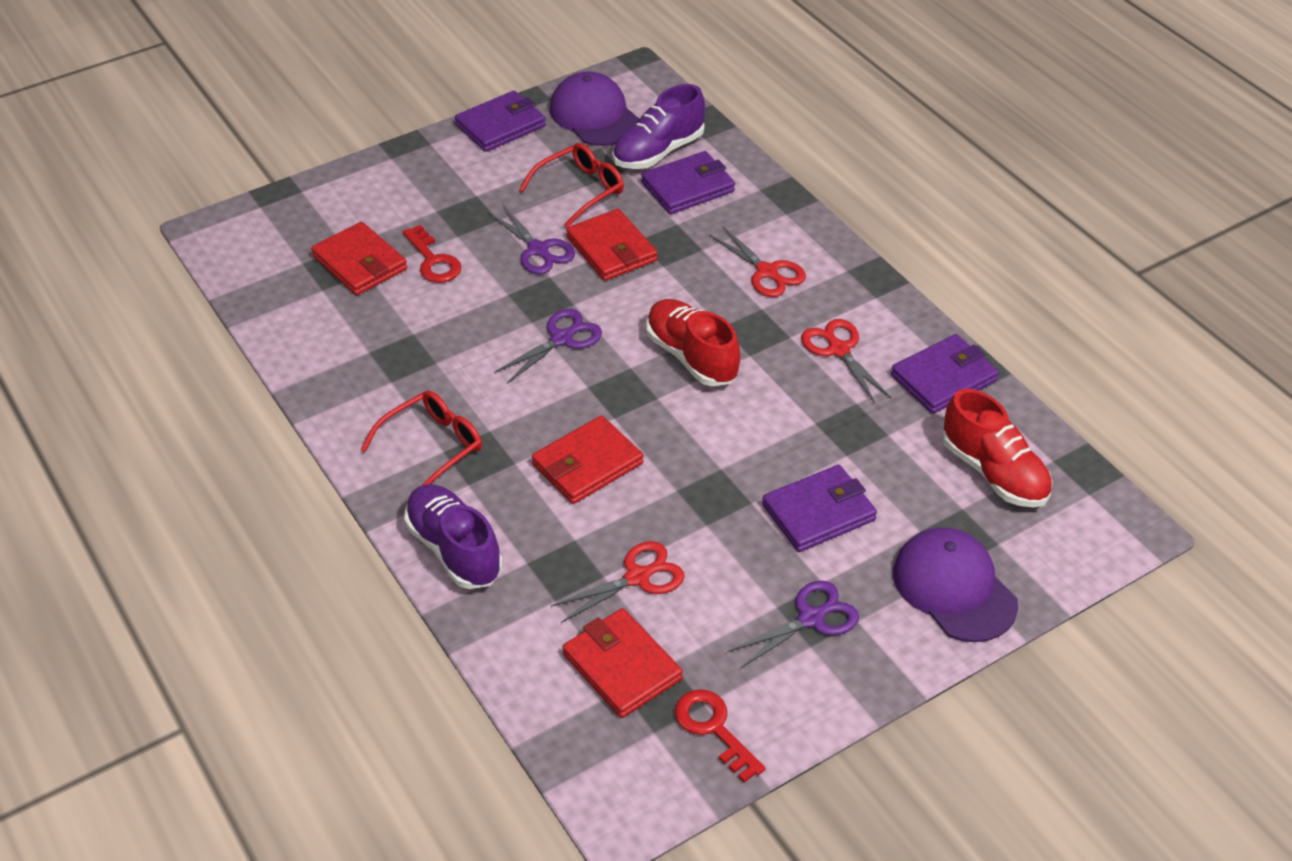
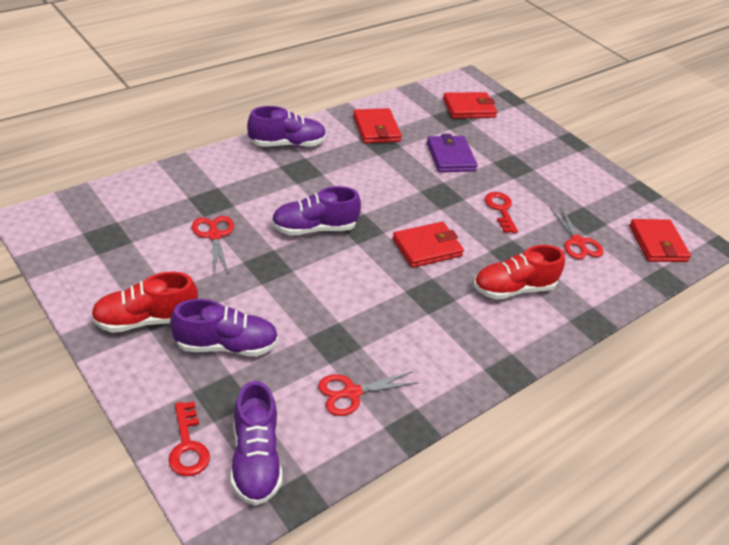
purple cap: [550,72,639,146] [893,527,1018,642] = 2 -> none = 0
purple scissors: [488,204,575,274] [494,309,602,383] [727,580,859,669] = 3 -> none = 0
purple shoe: [404,484,503,589] [612,84,705,169] = 2 -> [170,299,278,356] [231,381,282,506] [247,106,326,147] [271,186,361,235] = 4
purple wallet: [455,91,546,152] [641,151,735,214] [762,465,877,552] [891,334,999,413] = 4 -> [427,134,478,172] = 1
red glasses: [361,391,482,486] [519,143,624,228] = 2 -> none = 0

